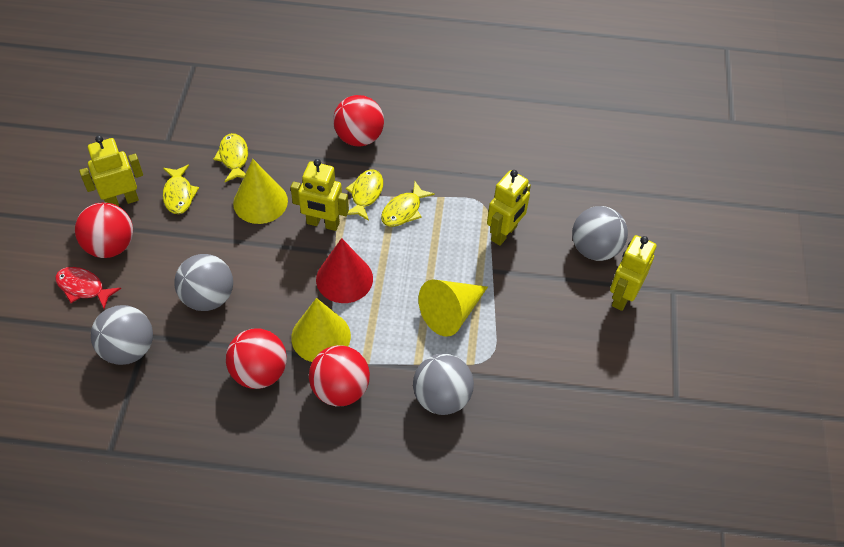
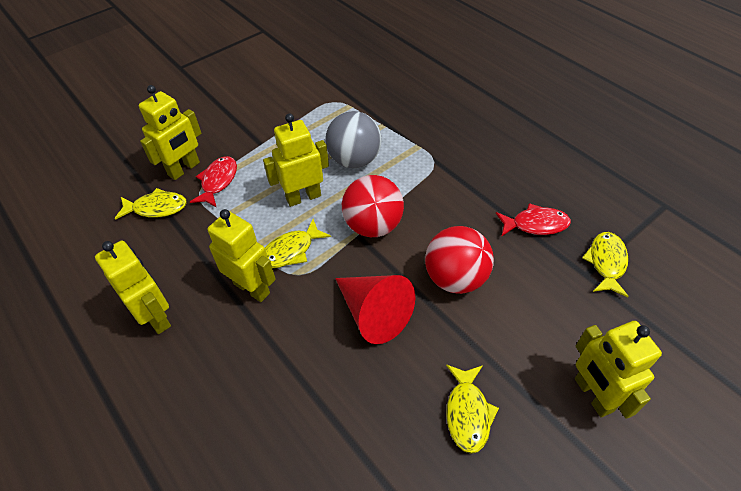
grey ball: [91,305,153,365] [174,254,233,311] [413,354,474,415] [572,206,628,261] = 4 -> [325,111,382,168] = 1
red ball: [75,202,133,258] [226,329,287,389] [309,345,370,406] [333,95,384,146] = 4 -> [342,175,404,237] [425,226,494,294] = 2
red fish: [55,267,121,309] = 1 -> [190,156,237,208] [496,203,571,237] = 2
yellow cone: [233,159,288,224] [291,298,351,362] [419,279,488,337] = 3 -> none = 0
yellow robot: [79,136,143,206] [290,159,349,231] [487,170,531,246] [610,235,656,311] = 4 -> [95,241,171,334] [139,85,202,180] [207,209,276,302] [263,113,329,207] [575,321,662,419] = 5

